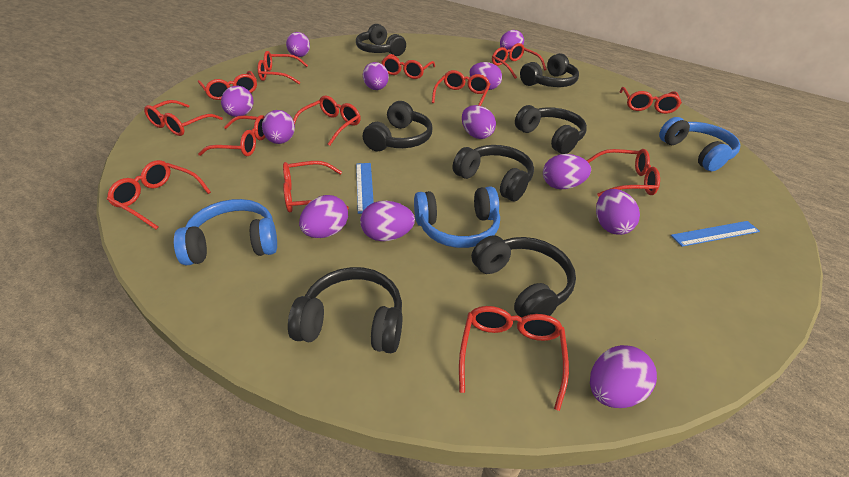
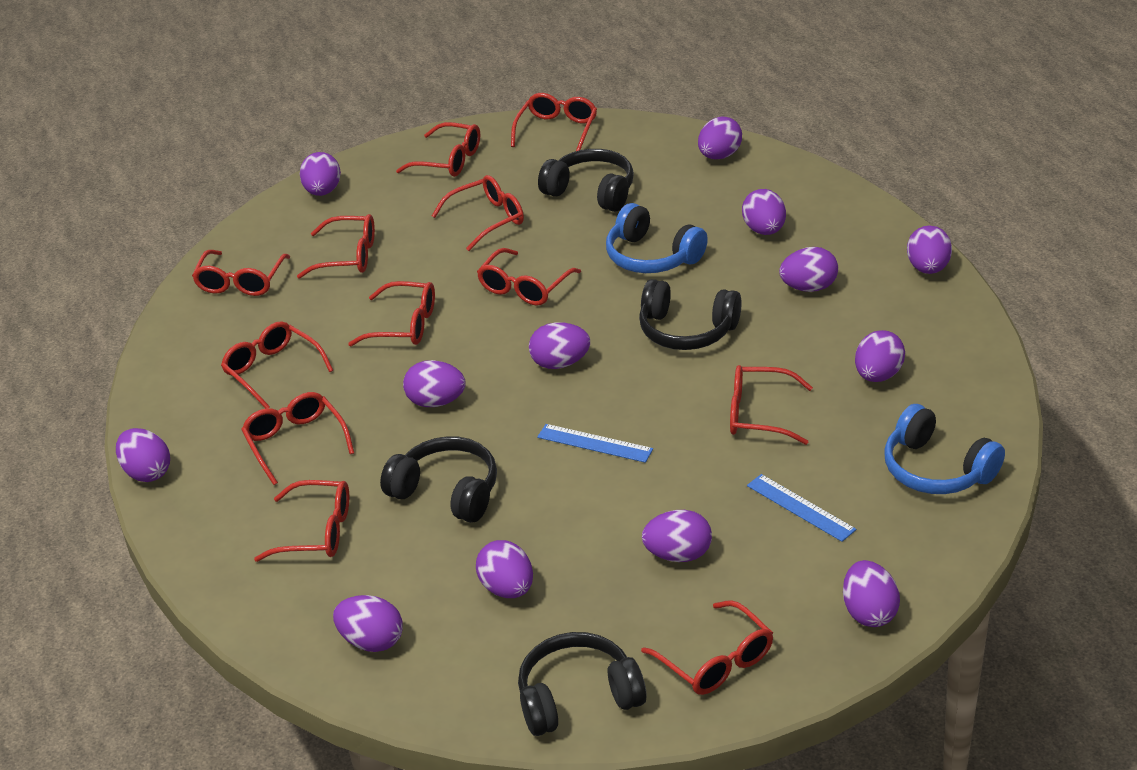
black headphones: [288,267,402,353] [356,24,406,56] [363,101,432,151] [453,145,534,201] [471,235,576,317] [515,105,587,154] [520,53,579,87] = 7 -> [380,436,497,523] [518,632,646,736] [538,149,634,212] [639,279,742,350] = 4
blue headphones: [174,199,277,266] [414,187,500,248] [659,117,740,171] = 3 -> [606,203,708,273] [884,404,1005,494] = 2
purple egg: [221,86,254,117] [262,110,295,144] [286,32,310,57] [299,195,348,238] [360,201,415,241] [363,62,389,90] [462,105,496,139] [470,62,502,90] [500,30,524,53] [543,154,591,189] [590,345,657,408] [596,189,640,235] = 12 -> [116,428,170,482] [300,152,341,196] [333,595,403,652] [403,360,466,407] [476,540,533,598] [529,322,590,369] [642,510,712,562] [698,116,742,159] [742,189,786,235] [779,247,838,292] [843,560,900,627] [855,330,905,382] [907,226,952,274] = 13
red glasses: [107,160,211,230] [144,100,223,136] [198,71,257,100] [198,115,265,156] [258,51,308,84] [283,161,349,213] [293,96,361,146] [381,54,435,79] [432,70,490,106] [459,306,569,411] [492,43,546,79] [586,149,660,197] [620,87,682,114] = 13 -> [192,250,290,296] [221,321,333,408] [241,392,354,485] [254,480,349,562] [297,214,375,279] [348,281,435,346] [396,122,480,177] [432,175,524,251] [477,248,581,306] [511,93,597,151] [641,600,773,695] [730,365,813,445] = 12

